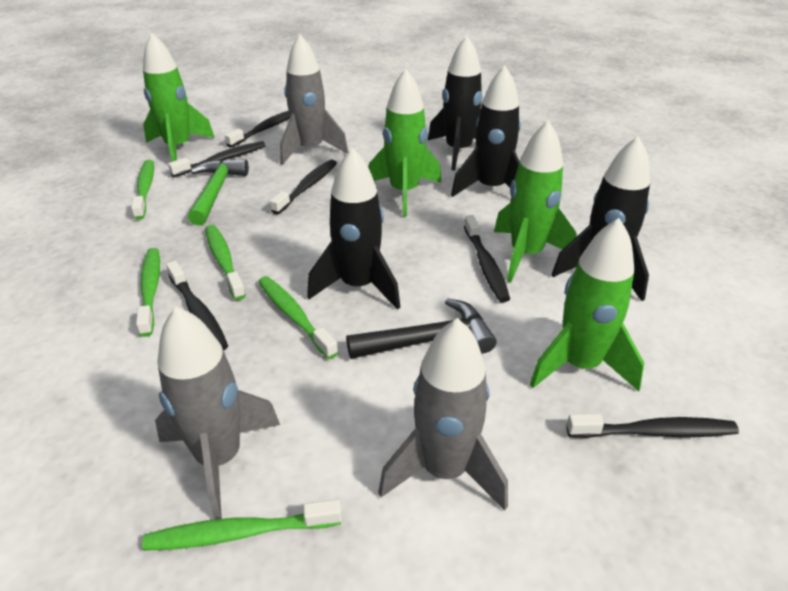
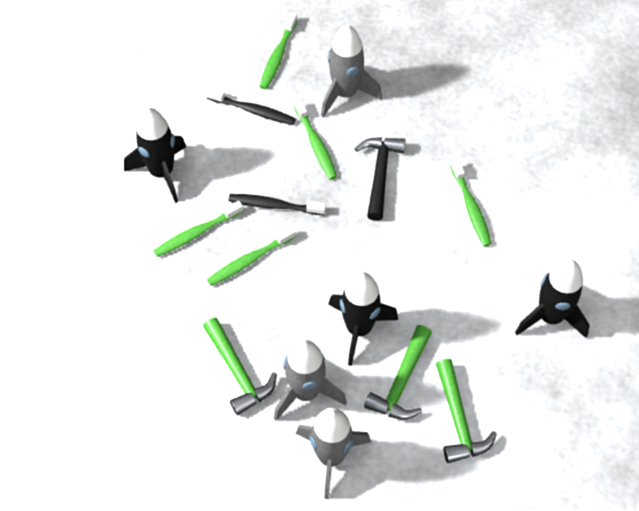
black rocket: [307,147,400,310] [428,36,483,171] [451,66,521,197] [551,136,650,301] = 4 -> [124,108,186,203] [328,272,398,366] [515,260,590,338] = 3
black toothbrush: [166,261,228,351] [168,141,266,177] [225,111,290,148] [270,160,337,214] [464,215,510,302] [567,414,739,438] = 6 -> [206,87,296,125] [228,194,326,215] = 2
green hammer: [188,159,249,225] = 1 -> [203,317,277,415] [364,325,432,420] [436,359,497,463] = 3
green rocket: [143,33,215,162] [369,69,441,216] [494,120,577,283] [530,218,644,391] = 4 -> none = 0

